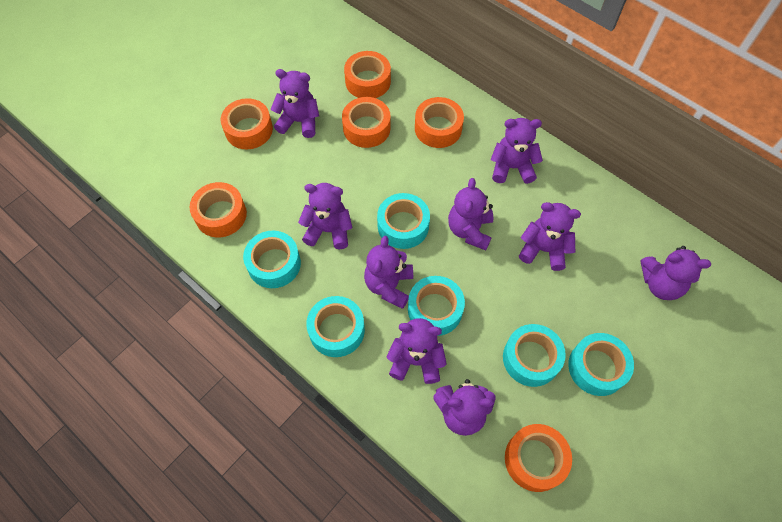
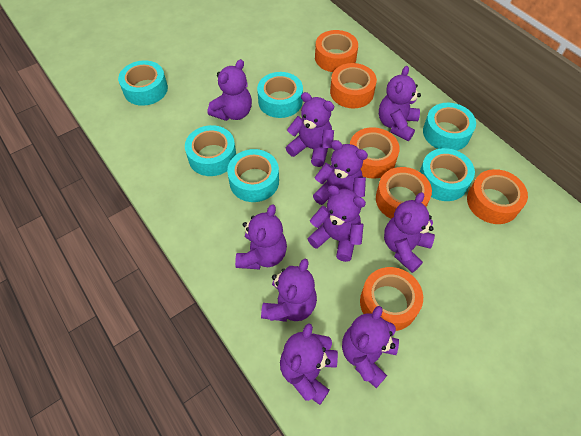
purple teddy bear: [271,69,319,138] [298,183,352,249] [364,236,413,309] [386,318,447,384] [433,379,496,436] [448,178,494,250] [491,118,543,184] [519,202,581,271] [640,246,711,300] = 9 -> [208,59,252,121] [235,204,287,269] [261,259,317,322] [280,323,338,405] [286,92,334,167] [307,185,366,262] [313,140,368,205] [342,306,399,388] [379,66,421,141] [384,192,435,273] = 10

